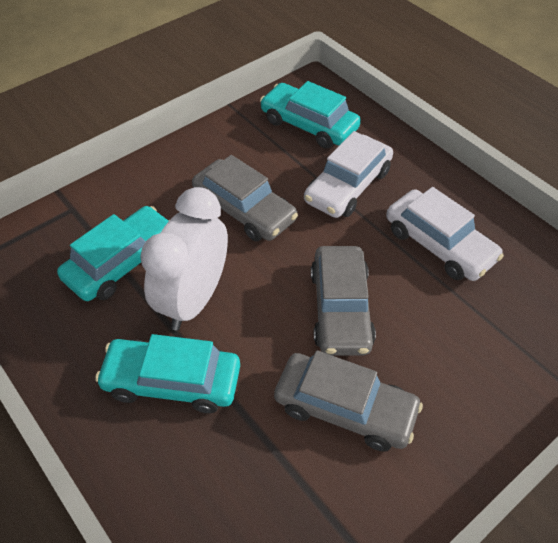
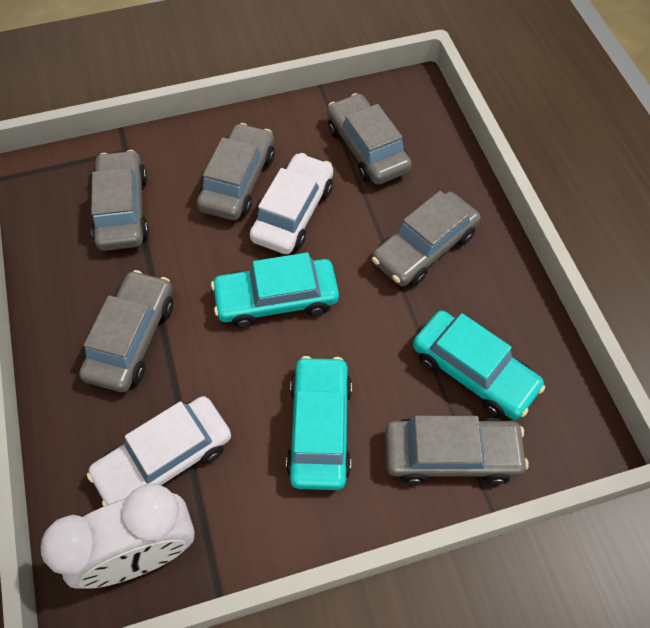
grey car: [192,155,298,242] [274,350,423,452] [311,246,376,356] = 3 -> [79,270,173,392] [91,150,149,251] [197,123,275,220] [327,93,412,185] [372,191,480,286] [385,416,529,484] = 6

